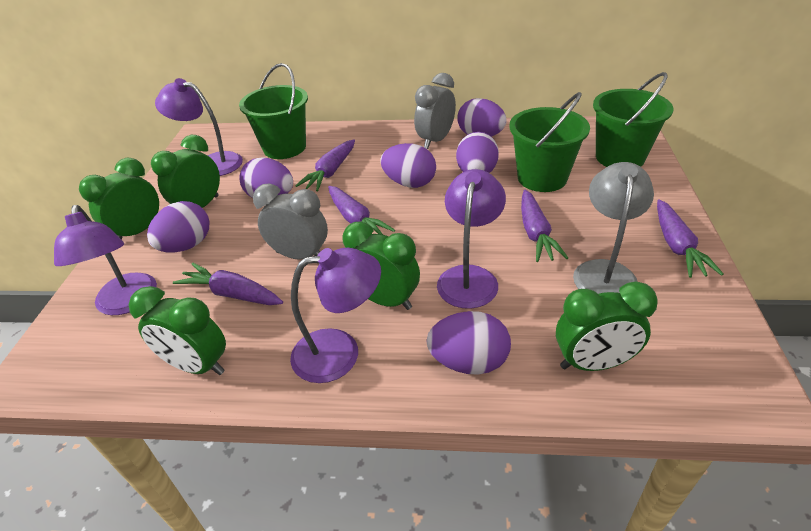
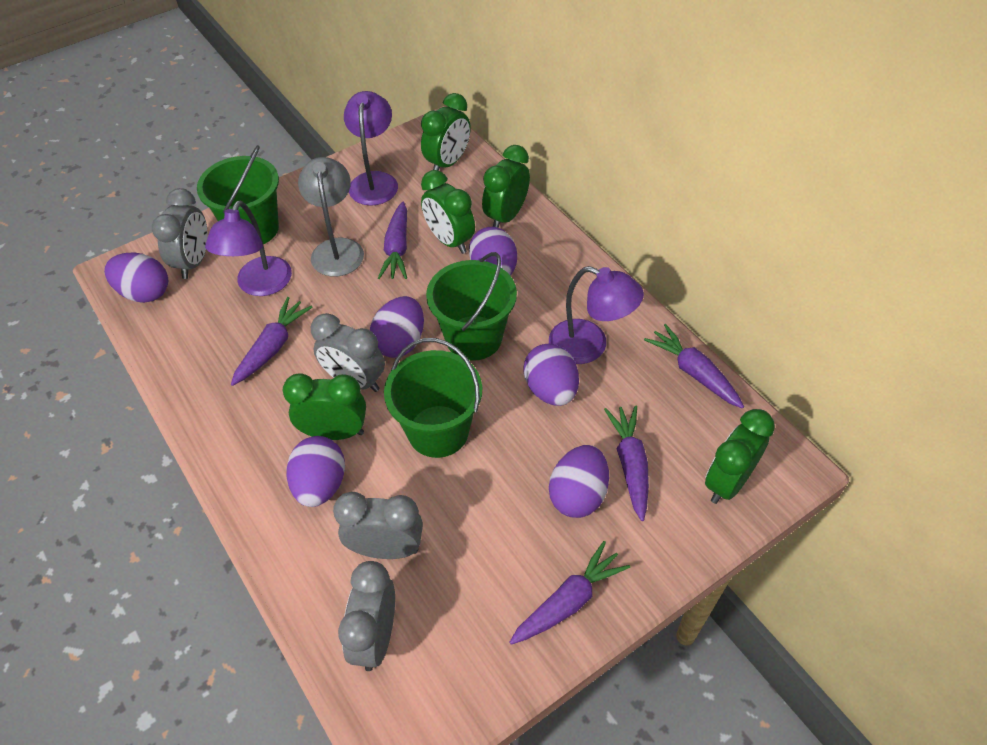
grey clock: [253,184,328,260] [414,73,456,149] = 2 -> [152,188,208,279] [311,313,385,392] [333,492,423,559] [338,561,395,671] = 4
purple lamp: [54,205,157,315] [155,78,243,176] [290,247,381,383] [437,169,506,309] = 4 -> [205,200,292,296] [344,91,398,206] [549,266,644,364] = 3

